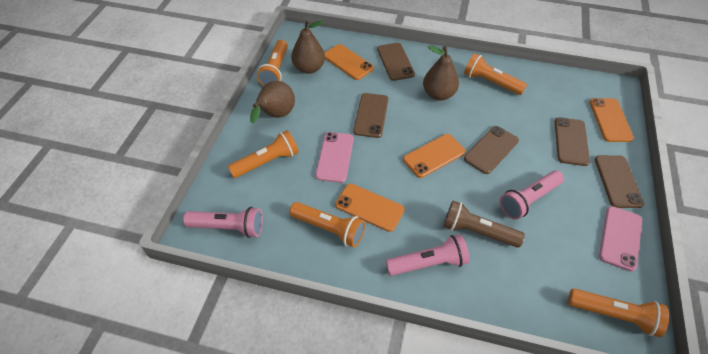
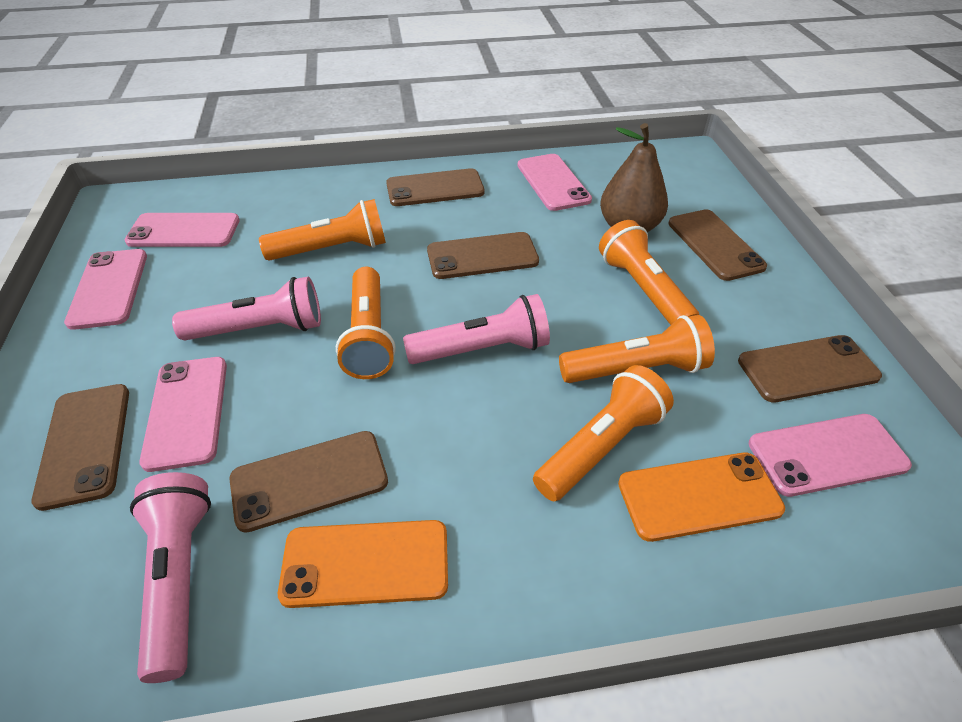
brown flashlight: [443,201,525,248] = 1 -> none = 0
brown pear: [250,81,295,124] [291,20,325,74] [423,46,459,101] = 3 -> [600,123,668,232] = 1
brown phone: [353,93,388,138] [377,43,415,81] [464,126,519,174] [555,117,590,166] [595,155,644,208] = 5 -> [31,384,129,511] [229,431,388,533] [386,168,484,206] [427,232,539,279] [668,209,767,281] [738,335,882,403] = 6
orange phone: [325,44,374,80] [335,184,405,232] [403,134,466,178] [590,98,634,142] = 4 -> [278,520,448,608] [618,453,785,542] = 2
pink phone: [315,132,354,183] [599,206,642,272] = 2 -> [64,249,147,330] [125,213,240,247] [140,357,227,472] [518,154,592,211] [749,414,912,497] = 5

